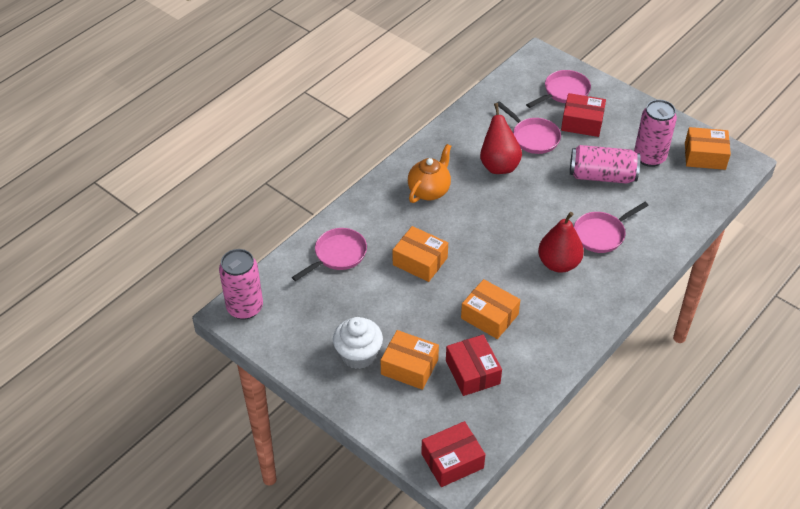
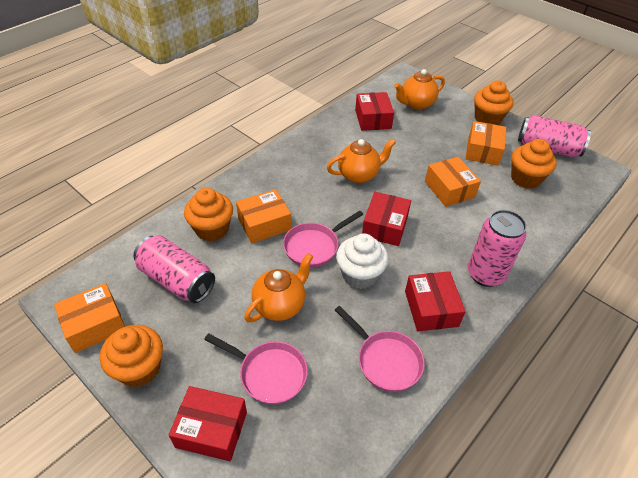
orange cupcake: none = 0 -> [100,325,163,387] [184,188,233,241] [474,80,513,125] [511,139,556,189] = 4
orange teapot: [408,144,451,203] = 1 -> [244,253,313,322] [327,139,396,183] [394,69,445,110] = 3
pink pan: [292,228,367,281] [497,101,561,154] [526,70,591,108] [574,202,649,253] = 4 -> [204,333,308,404] [283,211,363,267] [335,306,425,392] = 3
red box: [421,421,486,487] [446,335,502,396] [561,93,606,137] = 3 -> [169,386,247,461] [355,92,394,131] [362,192,411,246] [405,271,465,331] = 4
red pear: [480,103,522,174] [538,212,584,273] = 2 -> none = 0

